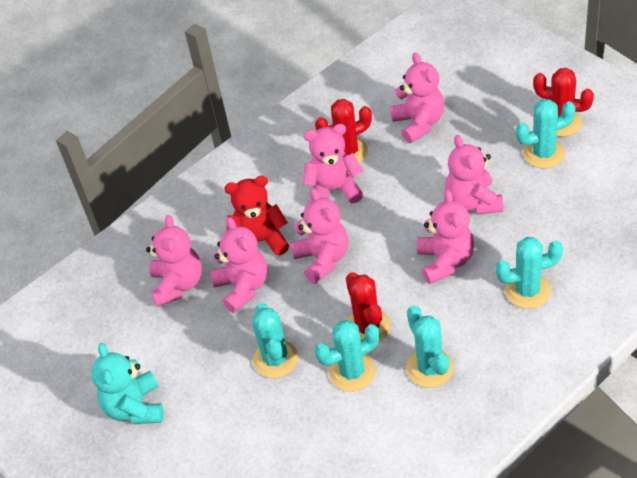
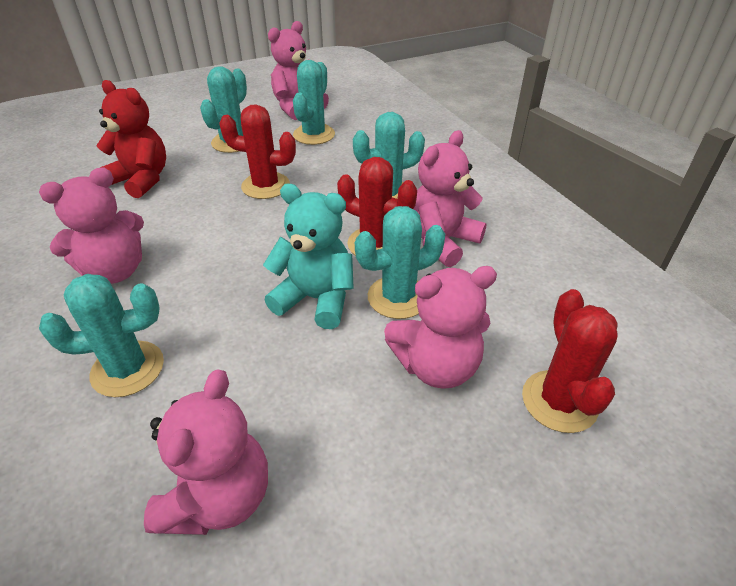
pink teddy bear: [146,215,202,307] [210,217,267,313] [290,188,348,284] [303,124,364,203] [390,53,444,143] [417,189,474,284] [445,135,504,215] = 7 -> [39,167,144,284] [144,370,268,535] [268,21,329,120] [384,266,497,389] [414,130,487,267] = 5

